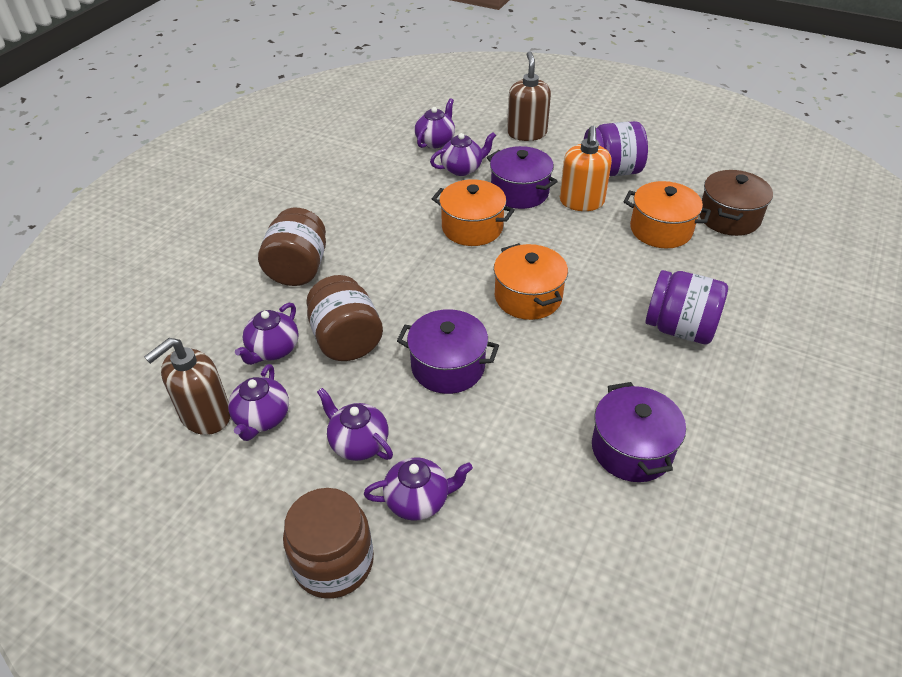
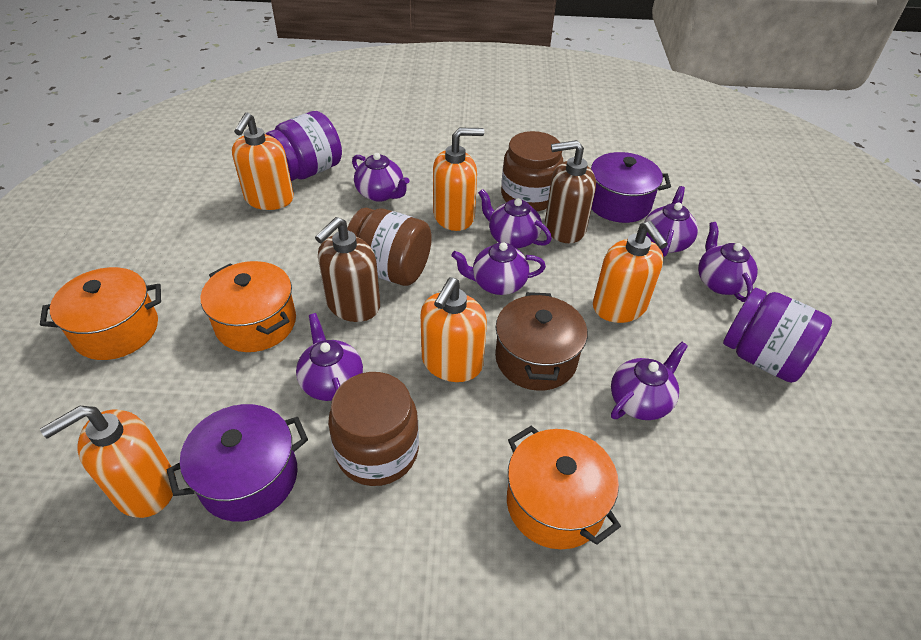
orange soap dispenser: [560,126,612,211] = 1 -> [40,406,173,518] [232,113,294,210] [421,277,487,382] [433,128,484,231] [593,221,668,323] = 5
purple pot: [397,309,499,394] [487,146,558,209] [592,382,686,482] = 3 -> [167,404,308,522] [591,152,671,223] = 2
purple teapot: [228,364,289,441] [235,303,298,365] [317,388,393,461] [364,457,473,521] [415,98,455,148] [430,132,496,176] = 6 -> [296,313,363,401] [352,153,409,202] [452,242,546,295] [478,189,552,249] [611,342,688,420] [645,186,698,257] [698,222,758,302] = 7

